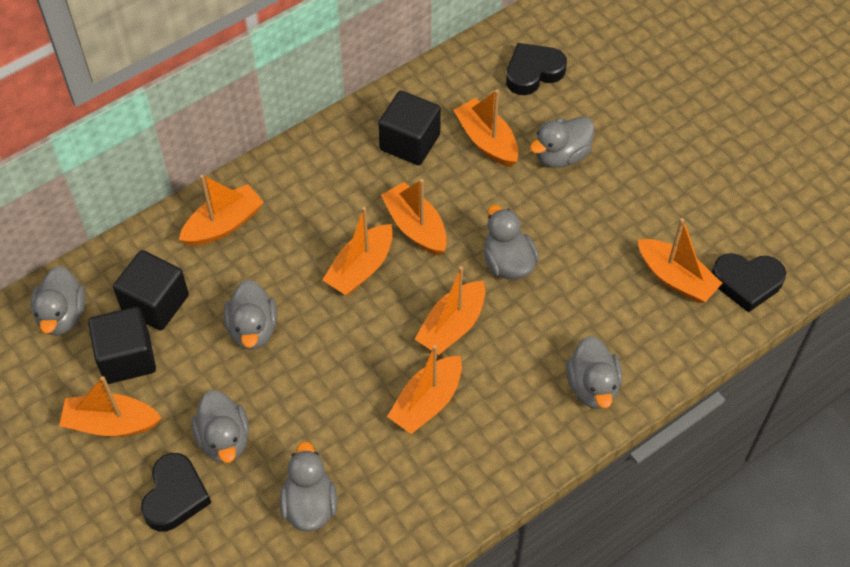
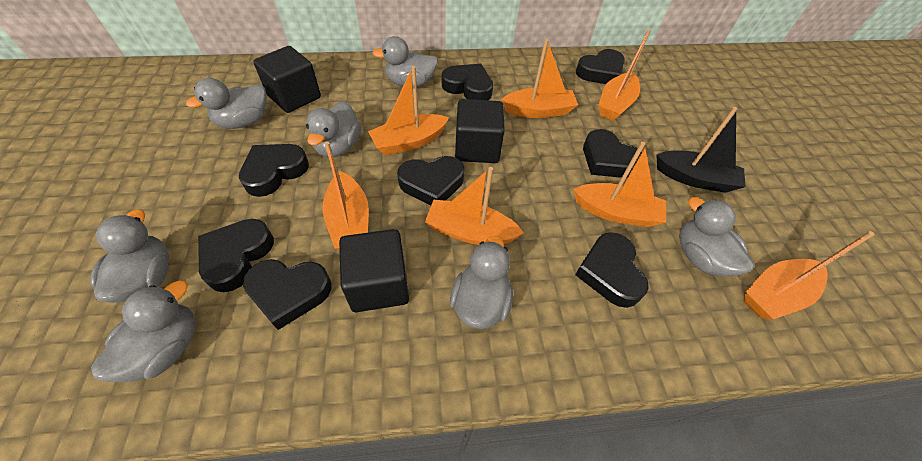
black boat: none = 0 -> [657,107,746,193] = 1
black heart: [141,453,211,531] [506,43,567,95] [712,253,786,313] = 3 -> [198,219,274,292] [239,144,309,197] [243,259,332,330] [397,156,464,205] [442,64,493,100] [575,232,649,308] [576,49,625,84] [583,129,642,178] = 8
orange boat: [59,376,161,437] [179,175,264,246] [323,207,393,296] [381,179,447,255] [387,345,462,434] [415,266,485,355] [454,90,519,167] [638,218,722,303] = 8 -> [322,141,369,250] [368,66,449,155] [425,167,524,245] [501,39,578,118] [573,142,666,227] [598,29,651,121] [744,231,875,319] = 7

